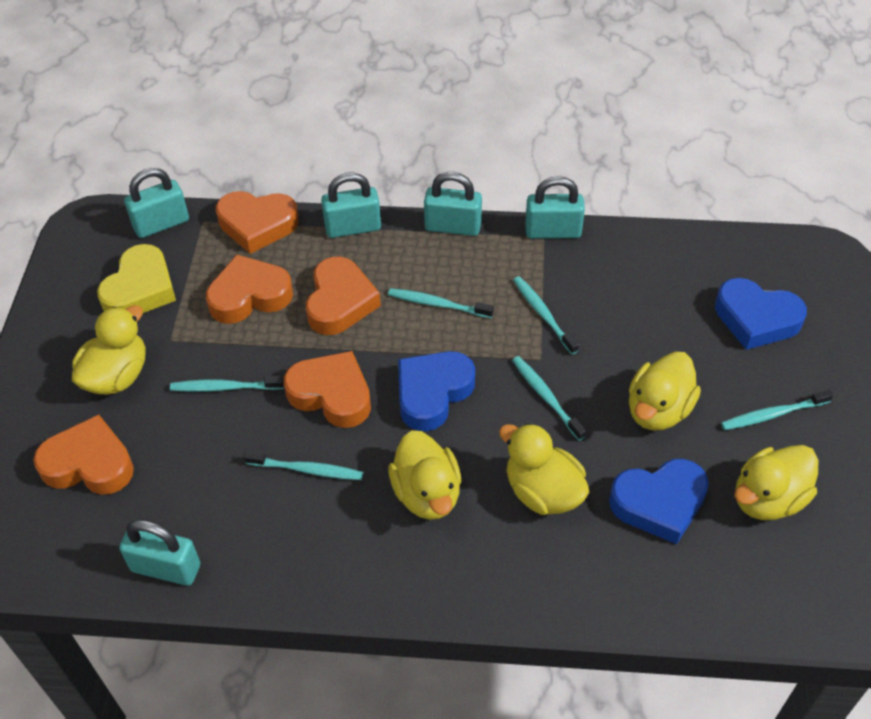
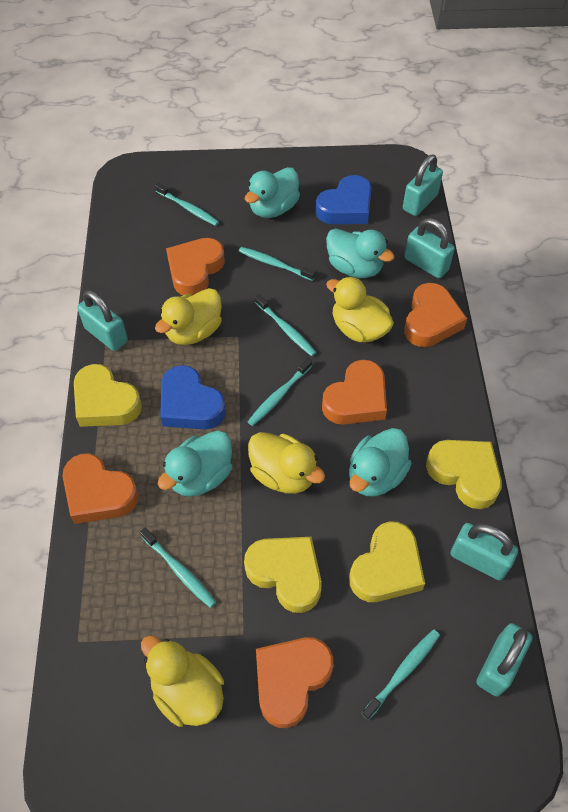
blue heart: [398,351,475,431] [609,459,709,544] [715,278,807,350] = 3 -> [160,365,226,429] [316,175,372,224] = 2
turquoise duck: none = 0 -> [158,431,232,497] [245,167,300,218] [326,228,395,278] [349,428,412,496] = 4
yellow duck: [72,305,146,395] [388,430,461,520] [499,423,589,515] [629,351,701,431] [734,445,818,520] = 5 -> [141,635,224,727] [155,288,222,345] [248,432,325,494] [326,277,394,342] = 4
yellow heart: [97,244,176,313] = 1 -> [74,364,142,427] [244,537,322,613] [349,521,425,602] [426,440,502,509] = 4

